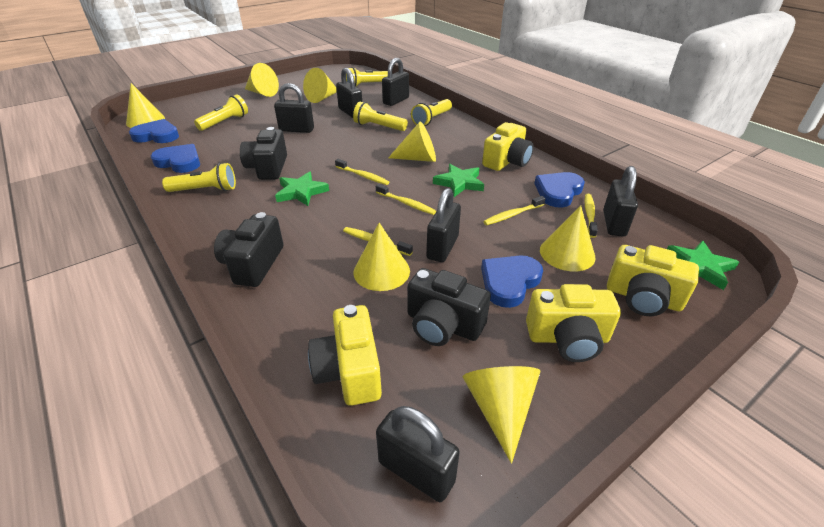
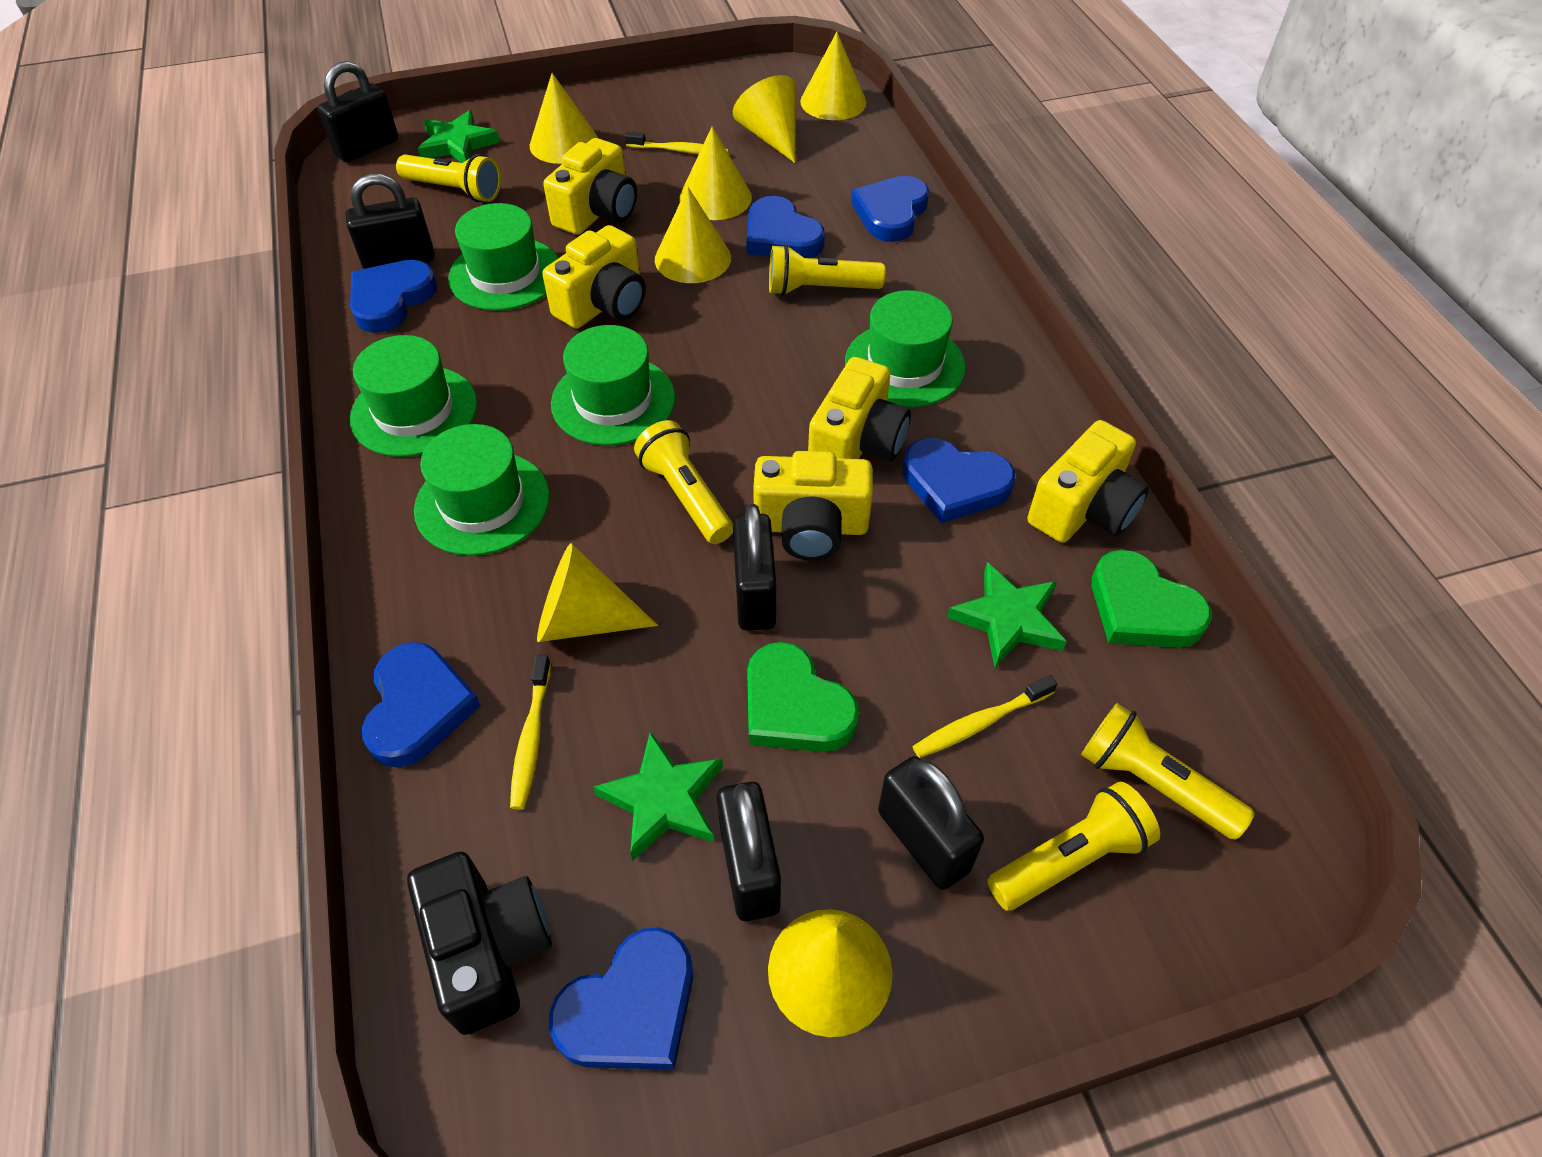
black camera: [214,212,283,287] [240,127,287,180] [407,268,491,346] = 3 -> [407,852,552,1035] = 1
black padlock: [274,83,314,133] [336,68,362,118] [376,406,460,502] [382,58,409,106] [427,188,461,262] [603,166,638,237] = 6 -> [318,61,398,162] [346,174,435,269] [717,782,781,921] [733,504,776,631] [878,756,984,890] = 5
blue heart: [129,119,179,143] [151,144,200,173] [481,255,543,308] [534,172,585,208] = 4 -> [350,260,438,333] [362,642,481,768] [549,927,693,1070] [746,196,825,258] [851,176,929,242] [902,438,1015,523] = 6
green hat: none = 0 -> [350,335,477,457] [414,424,550,556] [448,203,558,311] [551,325,675,446] [845,290,966,407] = 5
green heart: none = 0 -> [747,642,859,752] [1092,550,1212,648] = 2
yellow camera: [308,305,382,406] [482,122,534,171] [526,284,621,362] [607,245,699,316] = 4 -> [542,225,646,329] [543,138,637,235] [753,451,873,561] [808,357,911,461] [1027,420,1149,543] = 5
yellow toothbrush: [335,159,389,185] [343,227,413,256] [376,184,436,215] [483,196,545,225] [585,194,598,238] = 5 -> [510,654,551,810] [625,131,729,155] [912,675,1057,758] = 3

